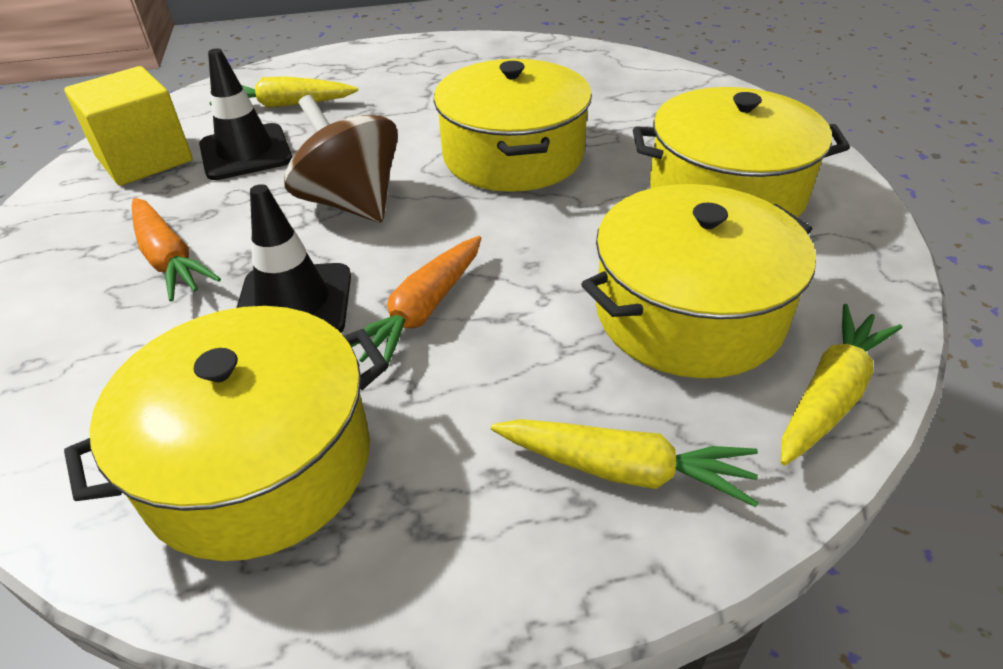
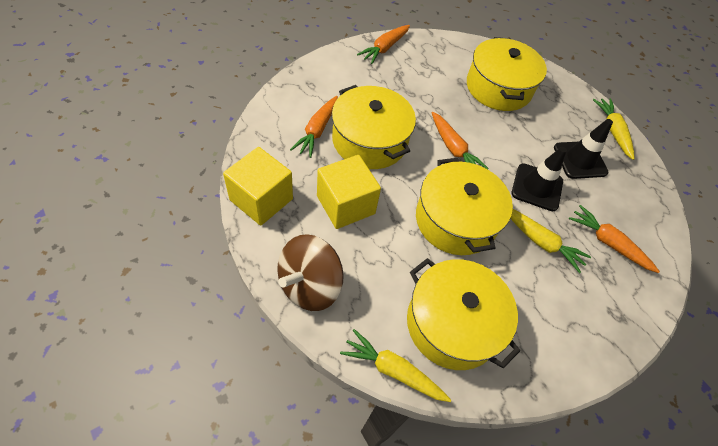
orange carrot: [132,198,221,302] [351,236,481,371] = 2 -> [290,96,338,158] [357,25,410,64] [432,112,489,169] [569,205,660,273] = 4
yellow cube: [64,66,193,186] = 1 -> [223,147,293,225] [317,155,381,229] = 2

